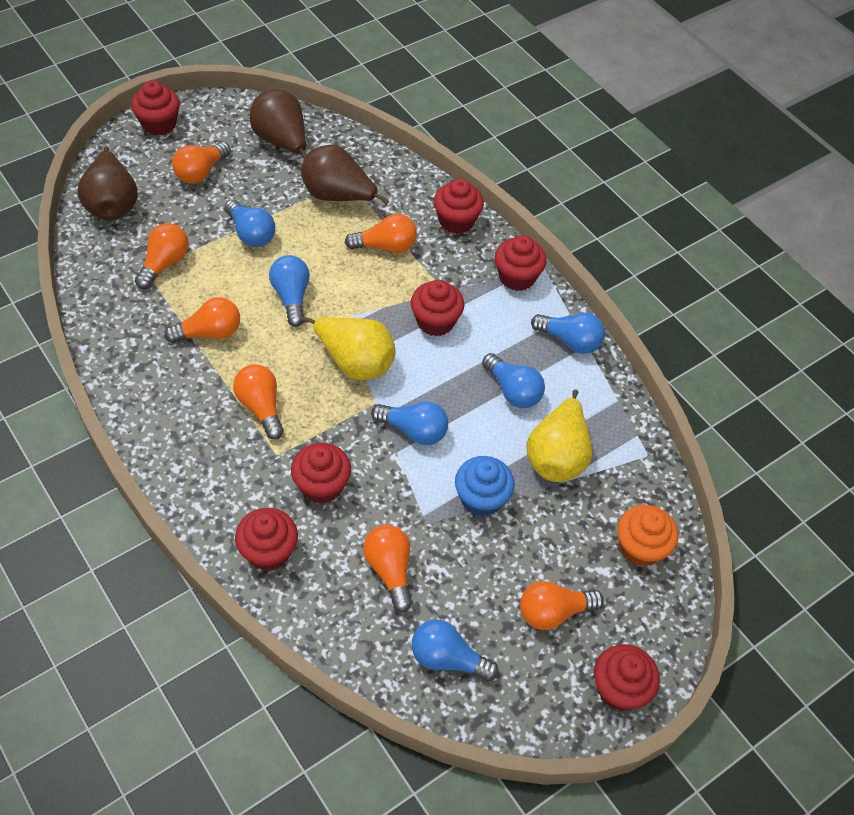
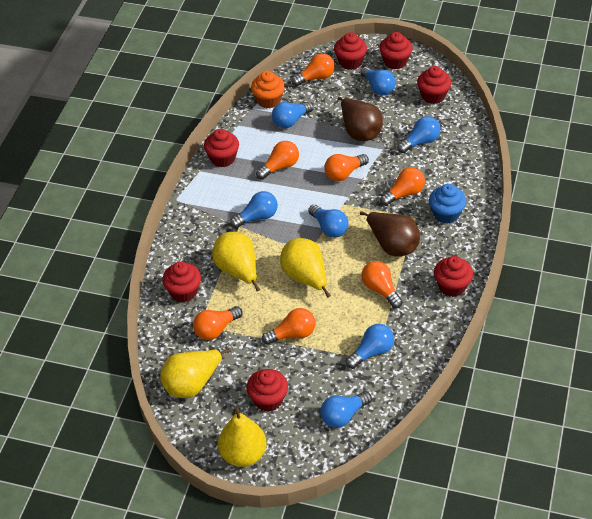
blue light bulb: [225,200,275,247] [269,255,310,327] [371,401,448,445] [412,619,499,682] [482,353,545,408] [531,313,605,354] = 6 -> [230,191,278,228] [272,102,314,128] [308,204,349,238] [320,391,372,428] [346,324,394,369] [360,67,396,96] [397,116,441,153] = 7
brown pear: [78,147,138,220] [250,89,306,159] [301,145,390,205] = 3 -> [338,97,383,141] [360,211,420,256] = 2
yellow pear: [302,317,396,380] [526,390,592,482] = 2 -> [160,348,231,398] [212,232,260,291] [218,406,266,467] [280,238,331,298] = 4

